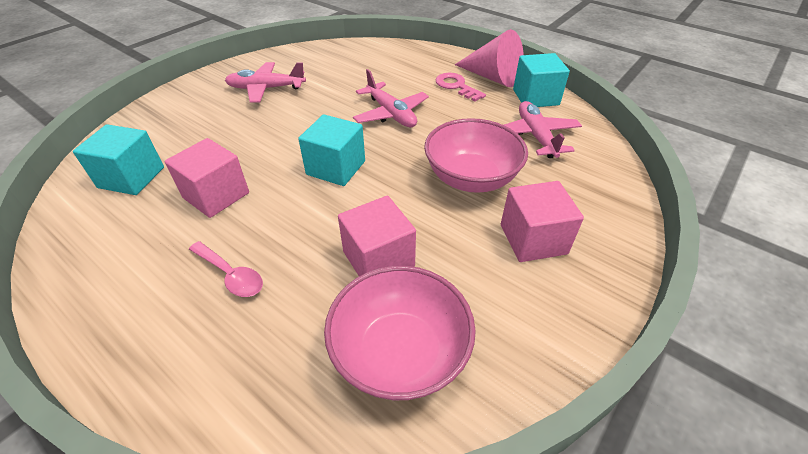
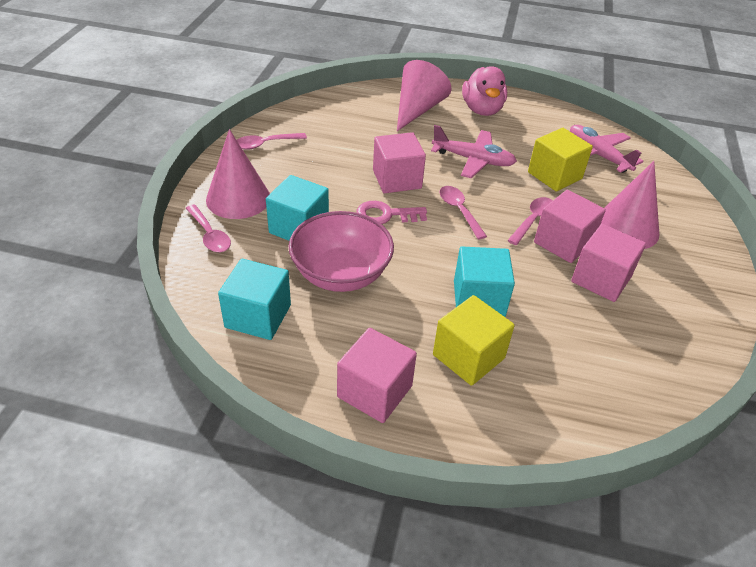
pink bowl: [324,266,476,400] [424,118,528,193] = 2 -> [288,211,394,292] = 1
pink cone: [455,29,524,87] = 1 -> [206,129,270,219] [397,60,451,131] [600,161,659,249] = 3
pink cube: [165,138,249,218] [338,196,416,276] [501,181,584,262] = 3 -> [337,328,417,423] [373,132,426,193] [534,190,606,263] [571,224,646,302] = 4
pink duck: none = 0 -> [462,66,507,116] = 1
pink plane: [225,62,306,103] [353,69,429,127] [504,101,582,158] = 3 -> [431,125,517,178] [570,125,644,173] = 2
pink spoon: [189,241,263,297] = 1 -> [186,204,231,252] [237,133,307,150] [440,186,487,240] [507,197,553,245] = 4
yellow cube: none = 0 -> [433,295,515,386] [528,128,593,191] = 2

